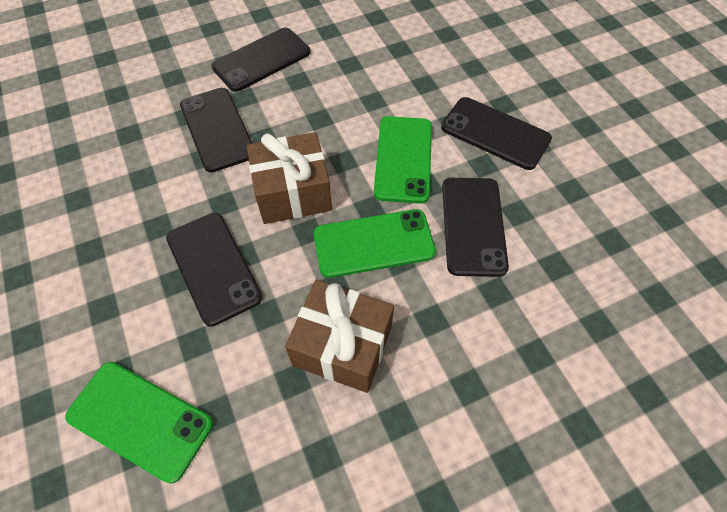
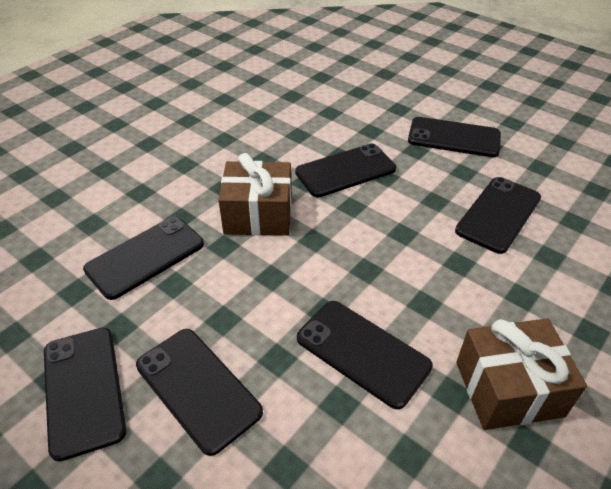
black phone: [166,213,262,327] [180,88,252,173] [212,28,310,92] [441,97,552,170] [442,178,509,277] = 5 -> [44,327,126,462] [83,216,204,300] [136,329,263,456] [295,143,396,197] [297,301,433,409] [408,117,501,157] [455,177,541,254] = 7
green phone: [65,362,213,484] [313,209,436,278] [374,116,432,204] = 3 -> none = 0

